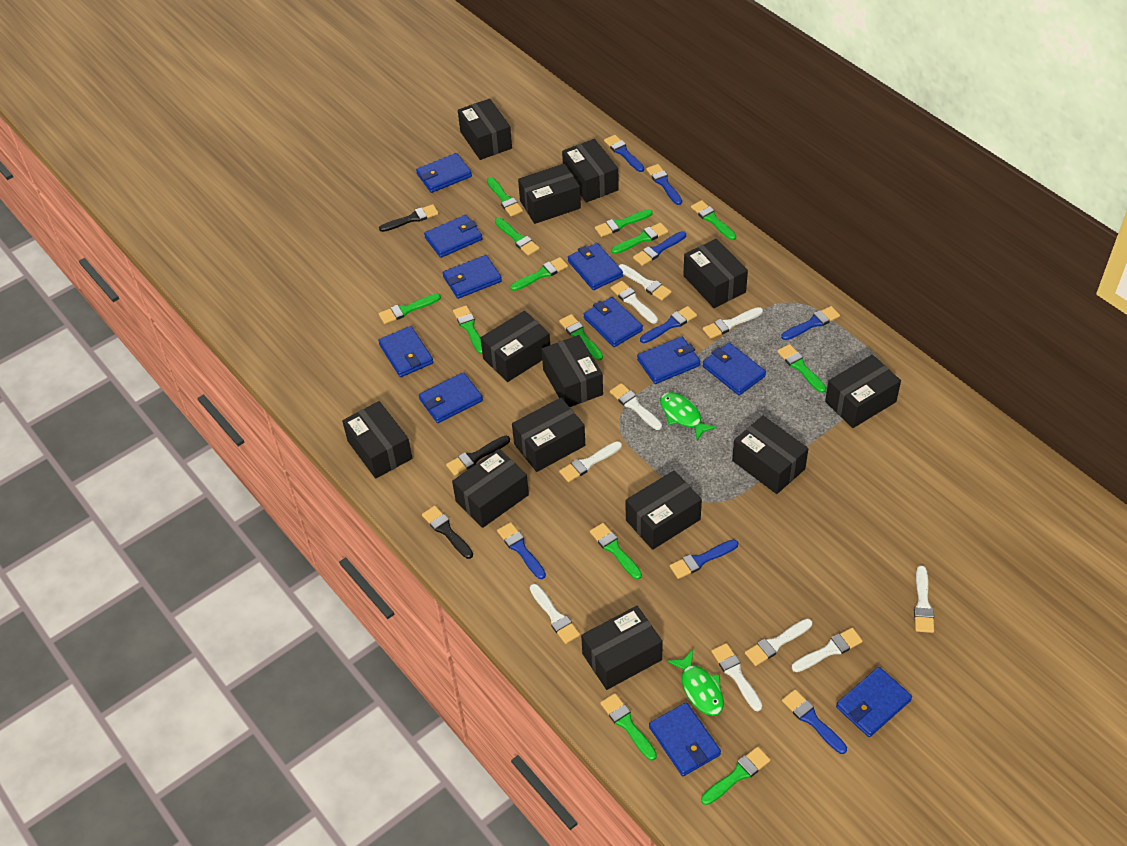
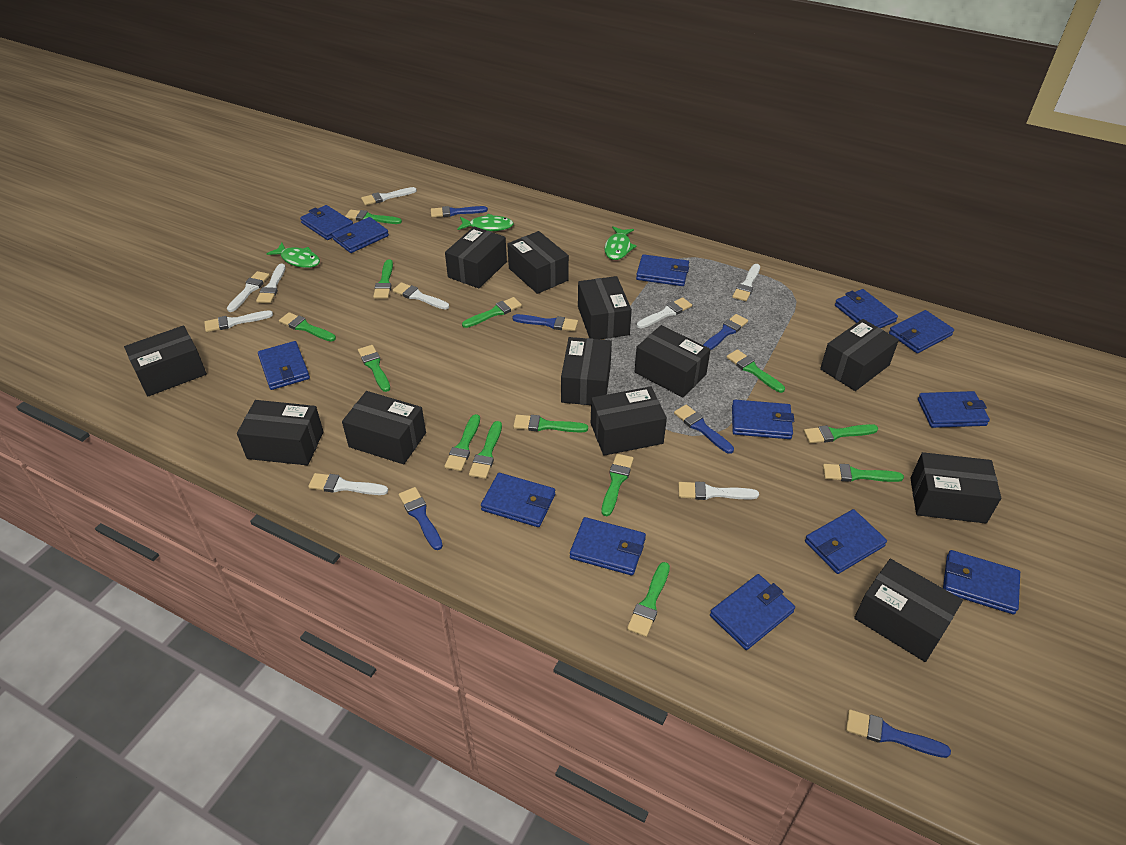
black box: [342,401,412,479] [452,449,529,528] [458,99,512,160] [480,311,550,382] [512,398,585,472] [518,164,581,224] [541,335,603,407] [562,139,619,203] [581,606,663,690] [626,470,702,550] [683,239,748,308] [732,416,808,494] [825,355,901,428] = 13 -> [124,325,207,396] [237,400,323,465] [342,391,426,464] [445,226,507,288] [507,231,569,294] [561,337,612,405] [578,276,632,340] [591,386,667,456] [635,325,711,397] [820,319,899,391] [854,559,963,662] [910,452,1001,523] = 12
black brush: [379,204,439,232] [422,506,473,559] [446,436,510,476] = 3 -> none = 0
blue brush: [497,522,546,579] [604,135,644,172] [633,231,686,266] [640,306,697,343] [646,164,682,205] [670,540,738,579] [781,306,840,340] [782,690,847,754] = 8 -> [399,487,443,550] [431,206,488,217] [512,314,578,331] [674,405,734,454] [703,314,748,351] [846,709,951,758] = 6
blue wallet: [378,326,433,377] [416,153,472,193] [419,372,483,423] [424,215,483,258] [443,255,502,299] [568,243,623,290] [584,297,643,347] [637,336,700,384] [649,702,721,776] [703,343,766,395] [836,667,912,737] = 11 -> [258,341,310,390] [300,205,353,240] [332,217,389,253] [481,473,555,527] [570,517,646,575] [636,254,689,286] [710,574,795,650] [732,400,794,439] [805,509,887,574] [835,289,898,328] [889,310,954,353] [918,391,990,428] [943,550,1020,614] = 13
green fish: [660,392,717,441] [667,649,724,716] = 2 -> [266,243,320,268] [457,214,514,231] [604,226,637,260] = 3
white brush: [530,584,580,644] [559,441,622,482] [610,383,662,430] [611,281,658,324] [619,264,672,300] [703,307,763,339] [711,643,762,711] [745,618,812,666] [792,628,863,672] [914,566,934,633] = 10 -> [204,310,273,332] [227,271,270,312] [256,264,286,303] [308,473,388,495] [361,187,417,205] [393,282,449,309] [637,297,692,328] [678,481,759,500] [732,264,760,301] = 9

